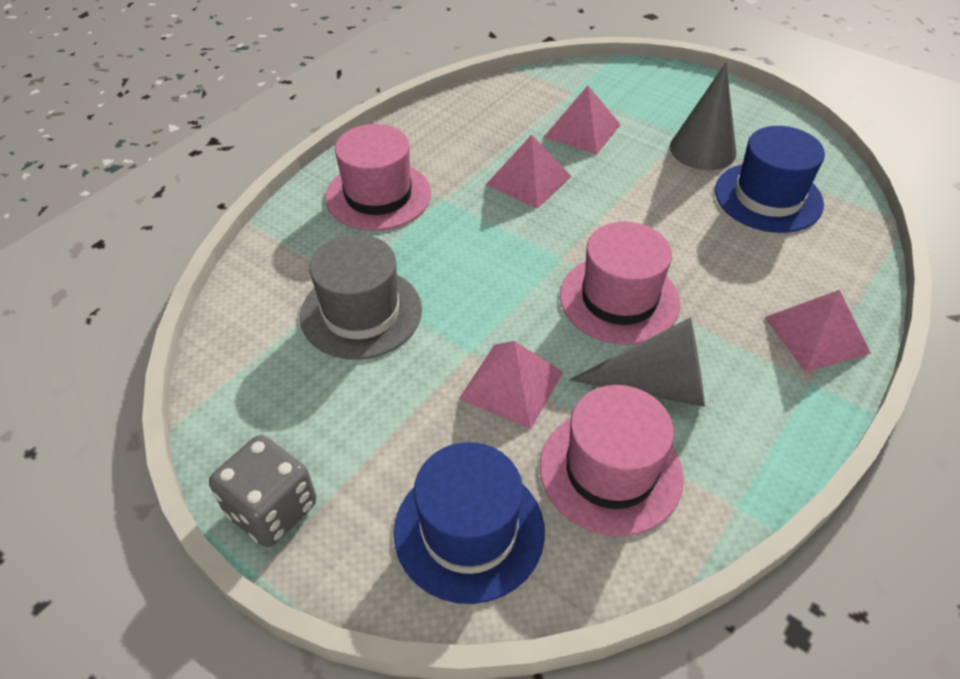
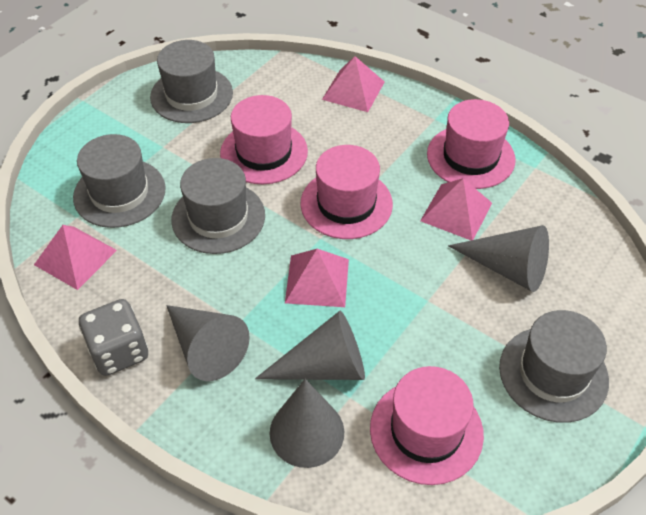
blue hat: [394,442,545,604] [715,126,825,233] = 2 -> none = 0
grey cone: [569,317,705,407] [670,63,737,170] = 2 -> [166,305,250,381] [255,311,365,380] [270,379,344,468] [448,225,549,292] = 4
grey hat: [300,234,422,360] = 1 -> [73,134,166,228] [150,40,233,123] [171,158,265,254] [499,310,609,423] = 4
pink hat: [325,124,431,231] [540,385,684,536] [560,222,680,345] = 3 -> [220,95,308,184] [301,145,393,239] [370,366,484,485] [427,99,516,189] = 4

